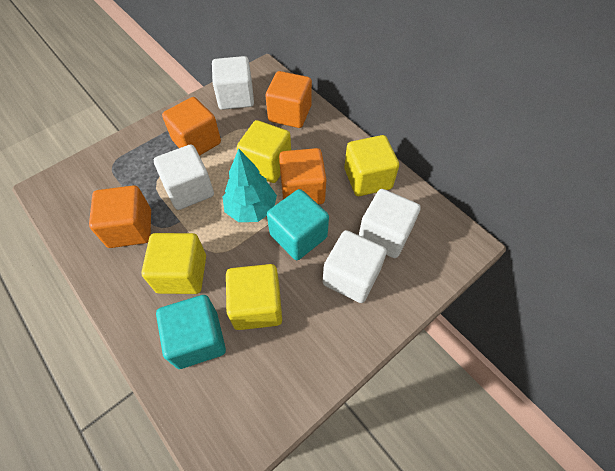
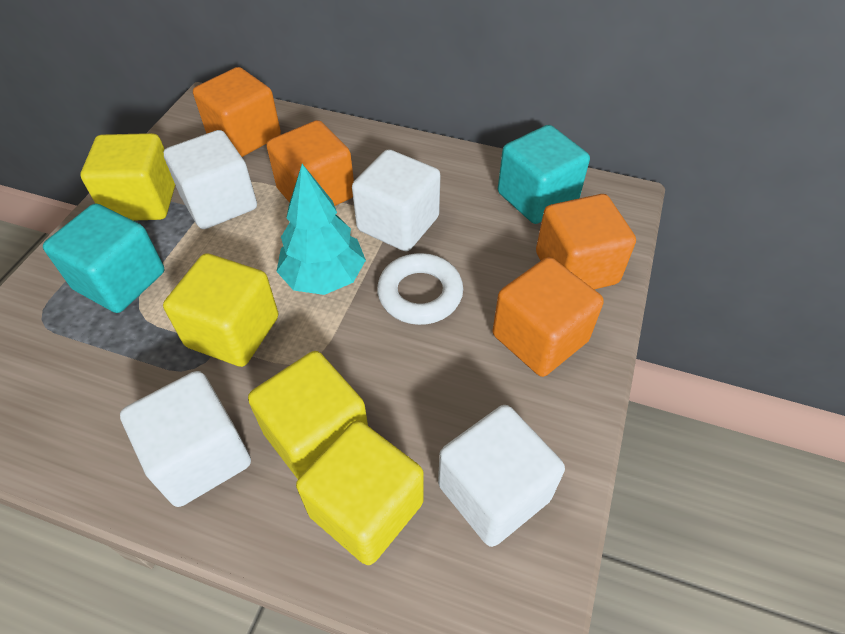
white ring: none = 0 -> [377,253,463,325] = 1

